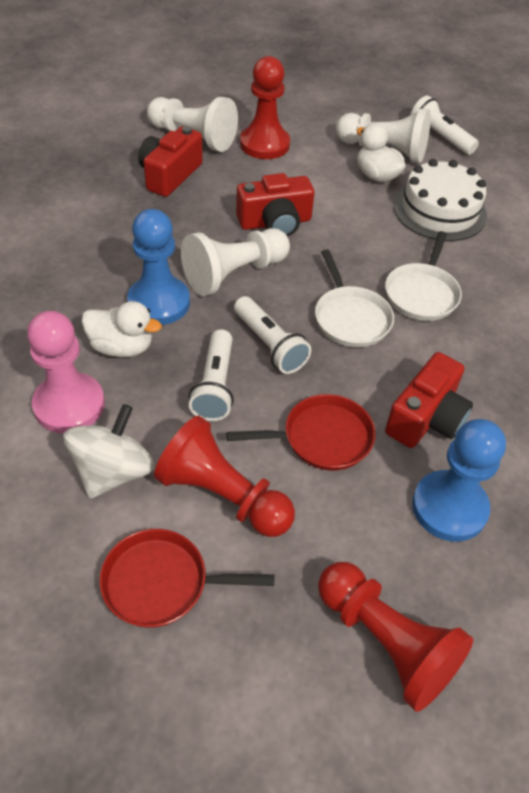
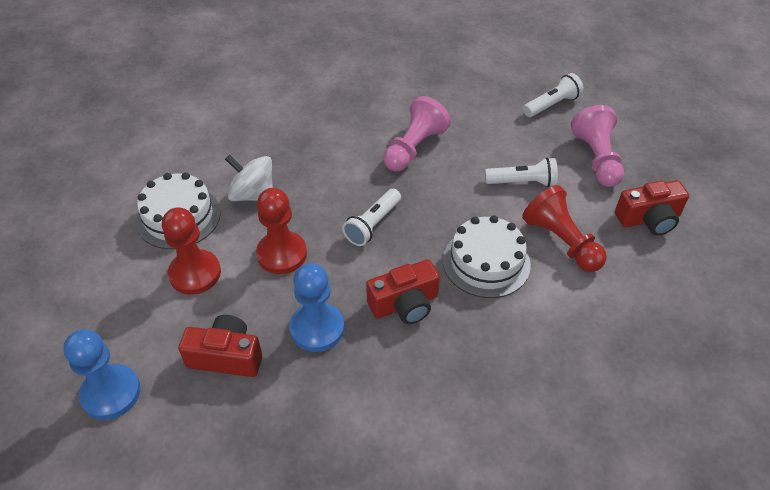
pink pawn: [27,311,105,434] = 1 -> [383,96,451,171] [571,105,624,187] = 2
red pan: [99,529,274,628] [226,394,376,471] = 2 -> none = 0
white cake: [394,159,487,241] = 1 -> [136,172,221,249] [443,215,531,298] = 2
white duck: [81,301,162,357] [357,123,406,183] = 2 -> none = 0
white pan: [315,249,394,347] [385,231,462,321] = 2 -> none = 0
white pawn: [147,97,238,152] [181,228,290,296] [336,108,431,163] = 3 -> none = 0

